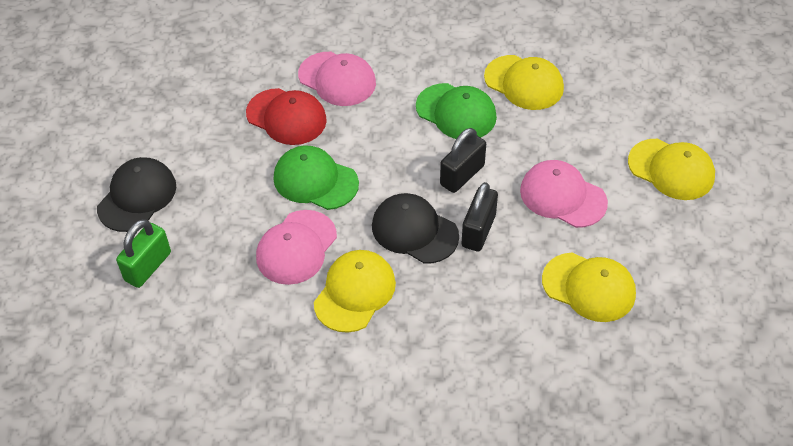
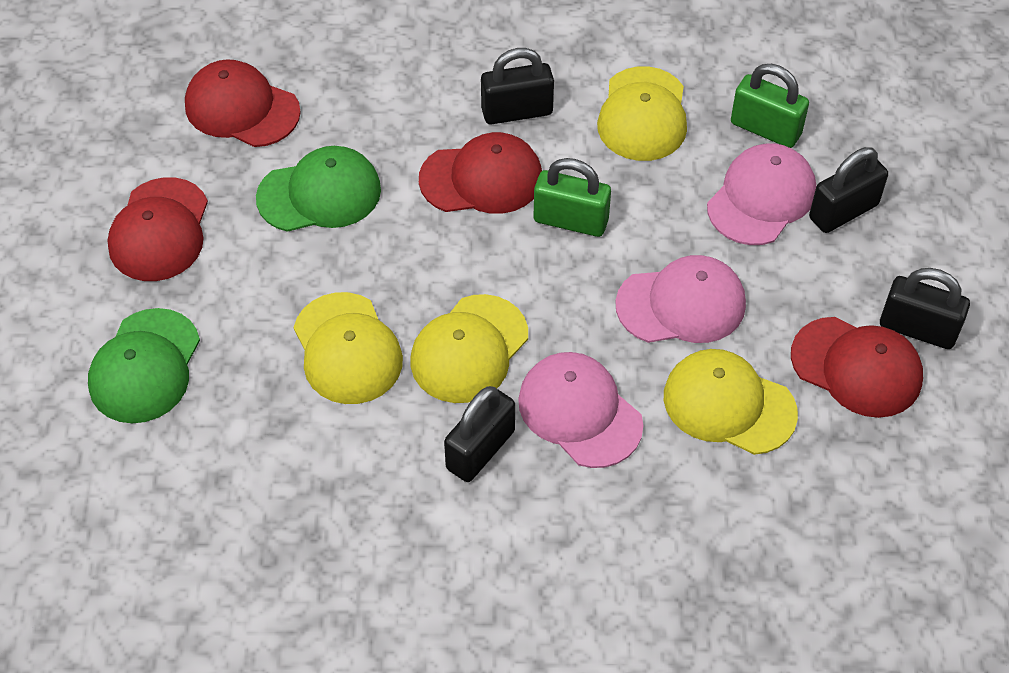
black cap: [97,157,176,232] [372,193,459,264] = 2 -> none = 0
black padlock: [440,128,486,193] [462,182,498,251] = 2 -> [444,386,515,482] [481,48,554,125] [809,147,888,233] [880,268,970,349] = 4
green padlock: [116,219,171,288] = 1 -> [534,158,611,237] [731,64,809,148] = 2
red cap: [246,88,327,145] = 1 -> [107,177,208,281] [185,59,301,147] [419,132,542,214] [791,317,923,418] = 4

